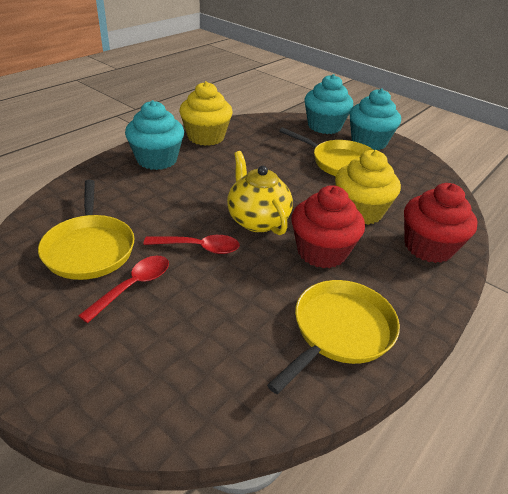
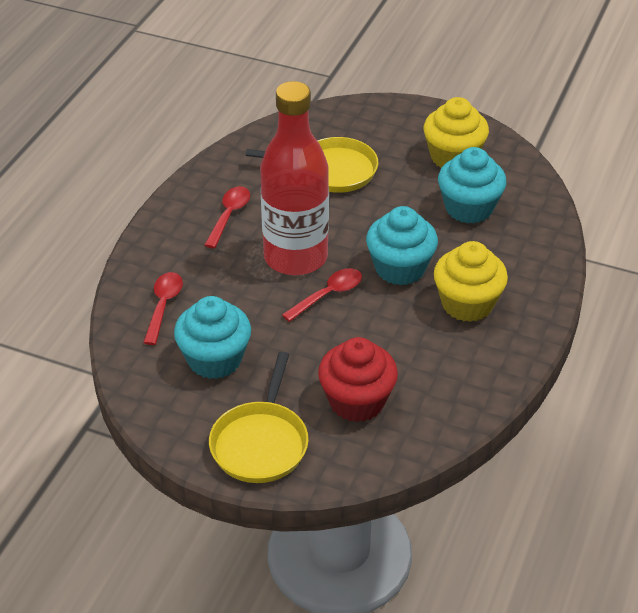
red bottle: none = 0 -> [260,81,329,275] = 1
red cupcake: [292,185,365,268] [404,183,477,263] = 2 -> [318,337,398,422] = 1
red spoon: [78,256,169,323] [143,235,240,254] = 2 -> [143,272,183,345] [204,186,250,248] [282,268,362,322] = 3
yellow pan: [38,180,135,280] [267,280,400,394] [279,128,373,176] = 3 -> [209,352,309,483] [246,137,378,193] = 2
yellow teapot: [227,151,293,235] = 1 -> none = 0

